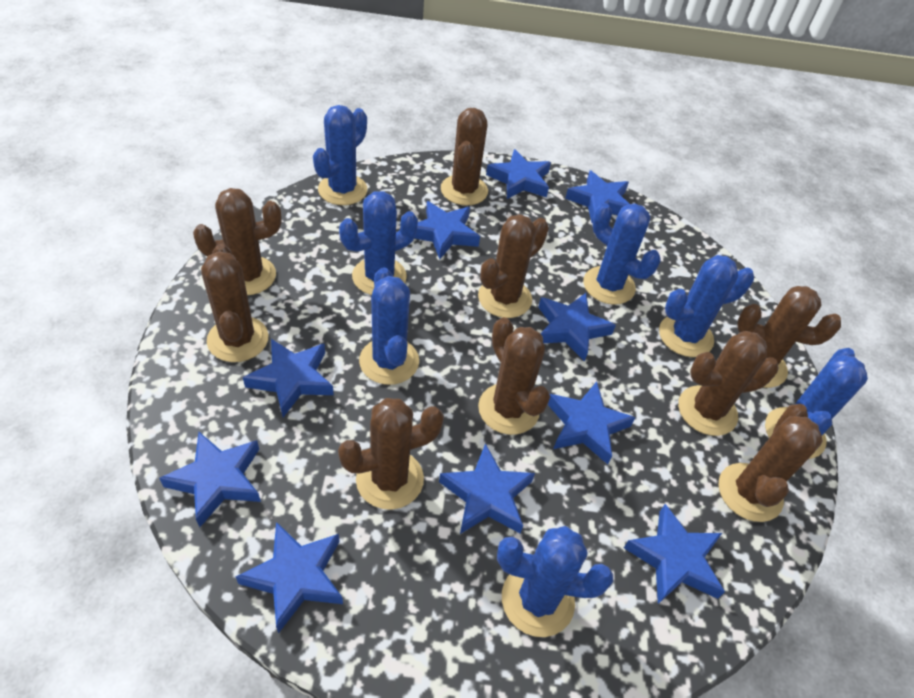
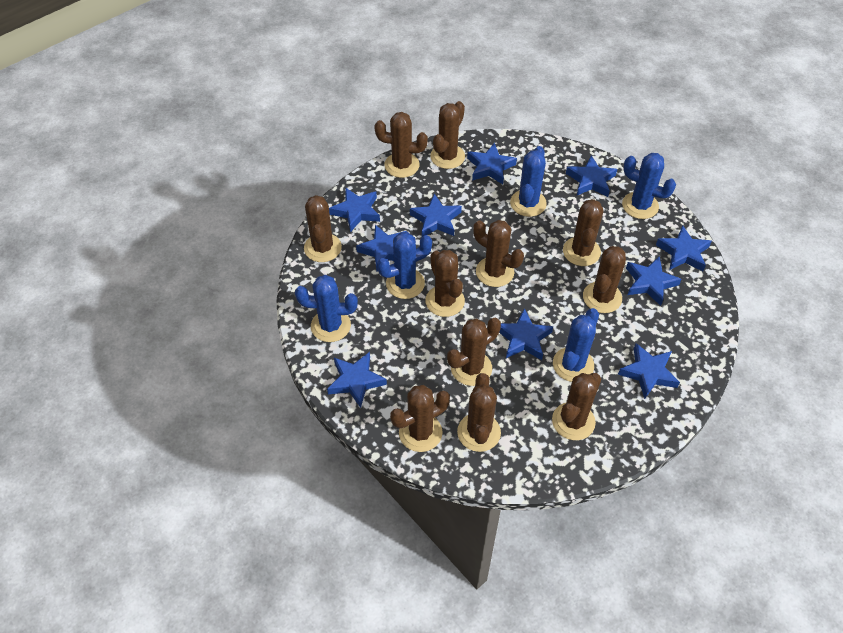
blue cactus: [313,105,367,205] [339,191,418,295] [359,267,419,385] [497,526,613,637] [583,203,660,305] [659,255,754,357] [765,348,868,459] = 7 -> [295,275,358,342] [377,232,432,299] [510,146,547,217] [553,308,599,382] [622,153,676,219] = 5
brown cactus: [193,188,282,295] [201,244,268,362] [338,398,444,510] [441,108,488,206] [478,214,549,318] [478,317,550,435] [678,331,778,436] [719,404,823,522] [738,286,841,388] = 9 -> [304,195,342,262] [374,112,428,178] [390,385,450,452] [426,250,465,317] [430,101,465,169] [447,318,501,386] [457,373,501,452] [473,220,524,287] [552,373,601,440] [563,199,603,266] [583,246,626,313] = 11

